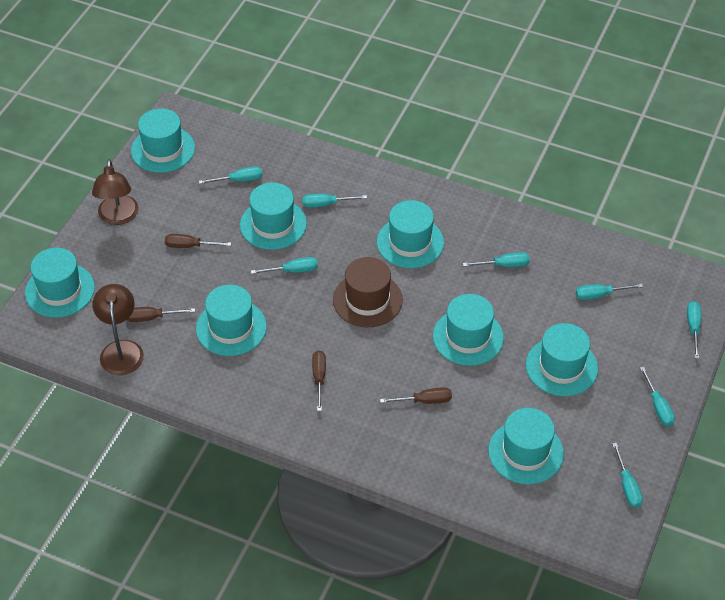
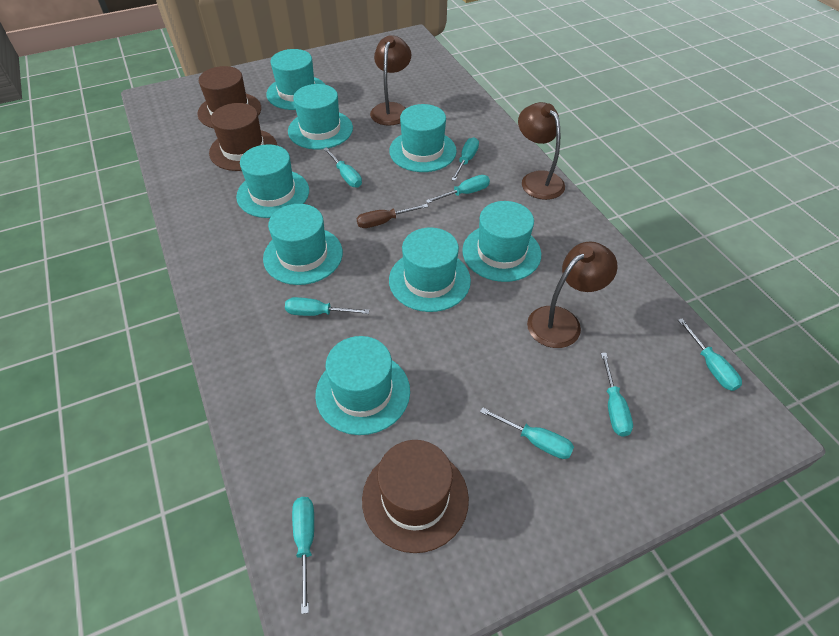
brown hat: [333,257,403,327] = 1 -> [197,66,261,128] [209,103,277,171] [362,440,469,553] = 3
brown lamp: [92,159,139,225] [92,284,144,375] = 2 -> [370,35,411,126] [518,102,565,200] [527,242,617,348] = 3
brown screwdriver: [127,307,195,322] [165,234,231,248] [312,350,326,411] [380,387,452,404] = 4 -> [357,204,428,228] = 1

